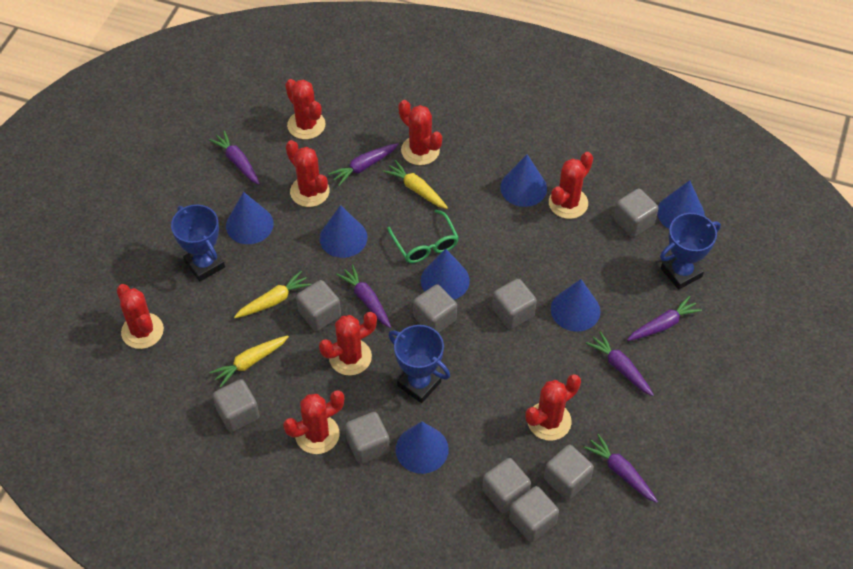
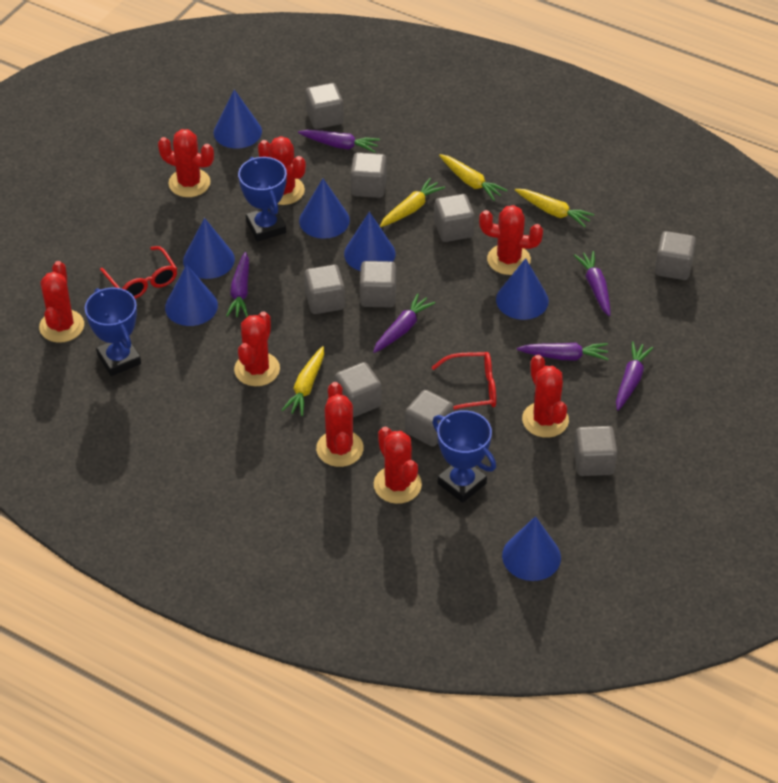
green glasses: [387,210,459,263] = 1 -> none = 0
red glasses: none = 0 -> [100,246,177,299] [432,352,496,410] = 2
yellow carrot: [209,335,289,387] [234,271,312,318] [383,160,448,209] = 3 -> [281,346,324,416] [380,178,445,227] [439,154,507,201] [515,189,594,227] = 4

